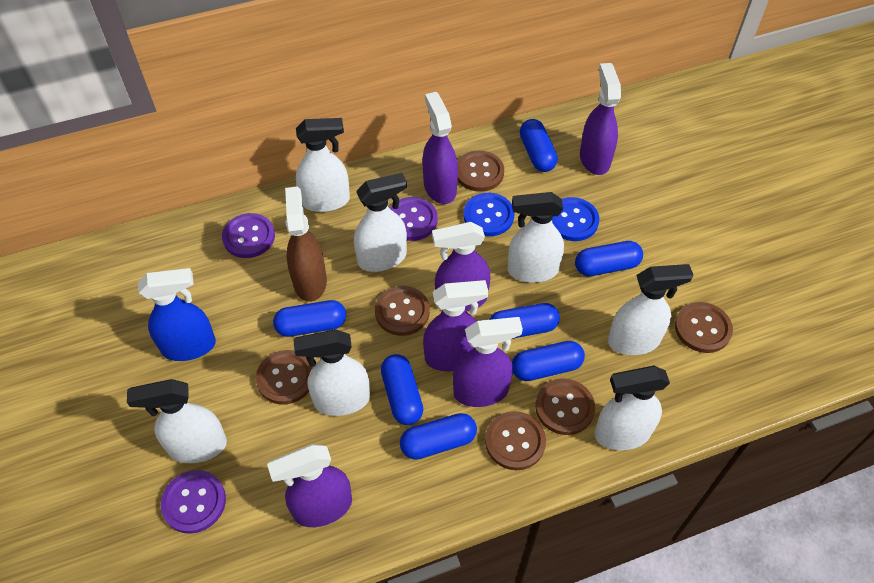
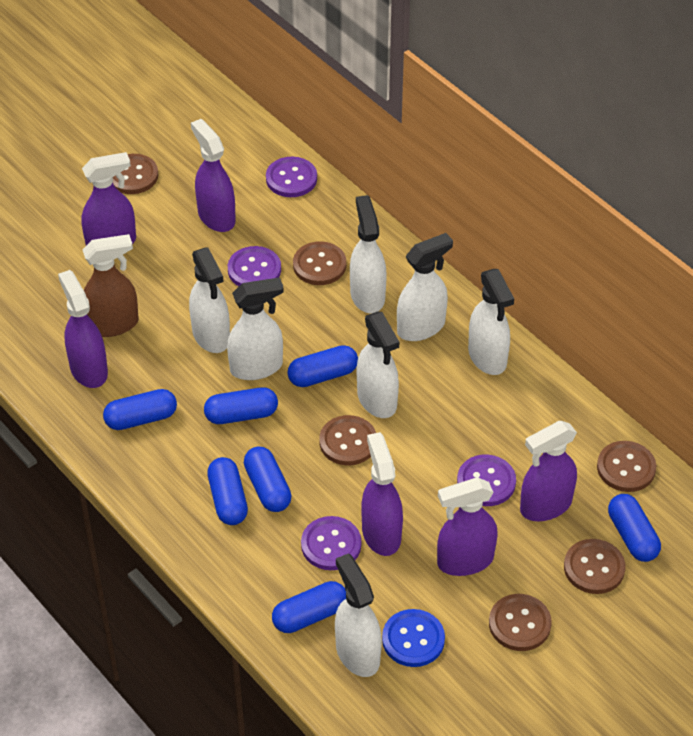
blue button: [463,193,515,236] [552,197,599,241] = 2 -> [382,609,445,667] = 1
blue spray bottle: [138,268,216,361] = 1 -> none = 0
purple button: [161,470,226,534] [222,213,275,258] [390,197,438,241] = 3 -> [228,246,281,286] [266,157,317,197] [301,516,361,570] [457,455,516,506] = 4

